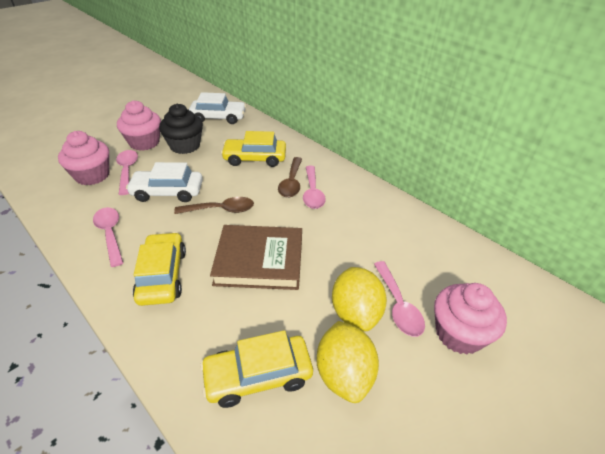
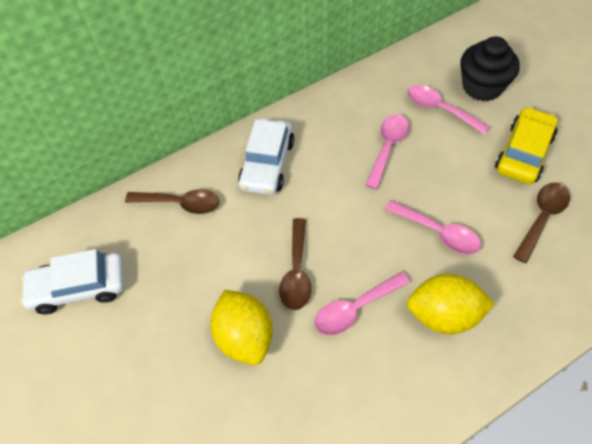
brown book: [210,225,302,290] = 1 -> none = 0
brown spoon: [174,197,254,214] [278,157,302,198] = 2 -> [125,189,220,214] [279,218,311,310] [513,183,570,263] = 3
pink cupcake: [58,131,109,185] [117,100,161,151] [434,283,507,355] = 3 -> none = 0
yellow car: [133,232,186,306] [200,330,313,408] [221,131,286,167] = 3 -> [495,107,558,184] = 1

